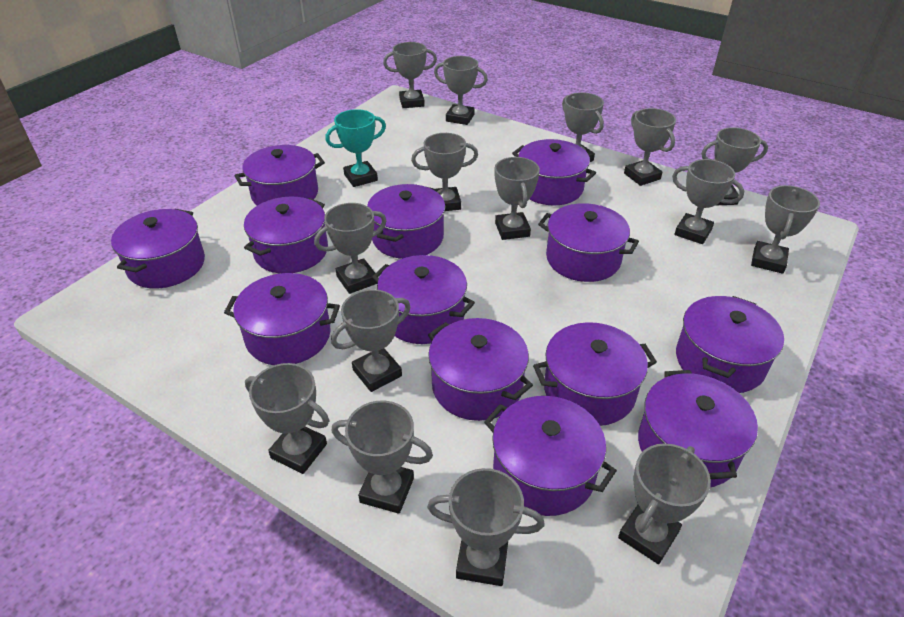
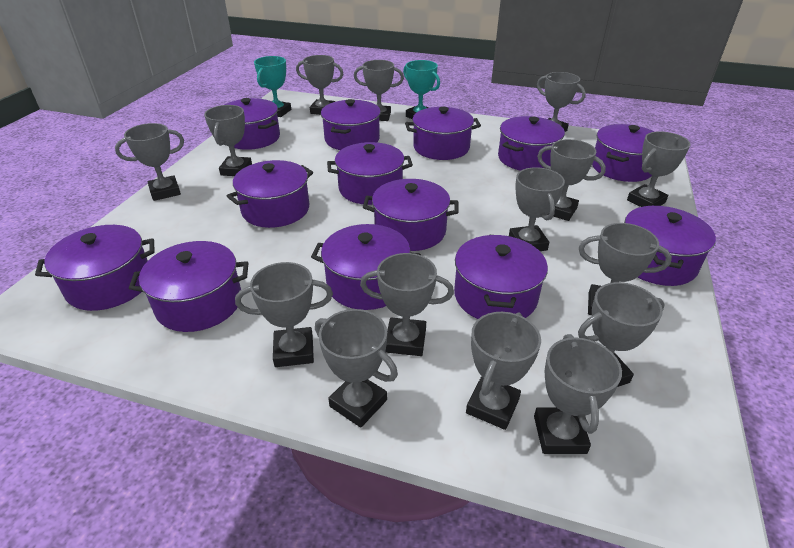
turquoise trophy: [325,109,386,187] = 1 -> [254,56,291,117] [403,60,440,119] = 2

